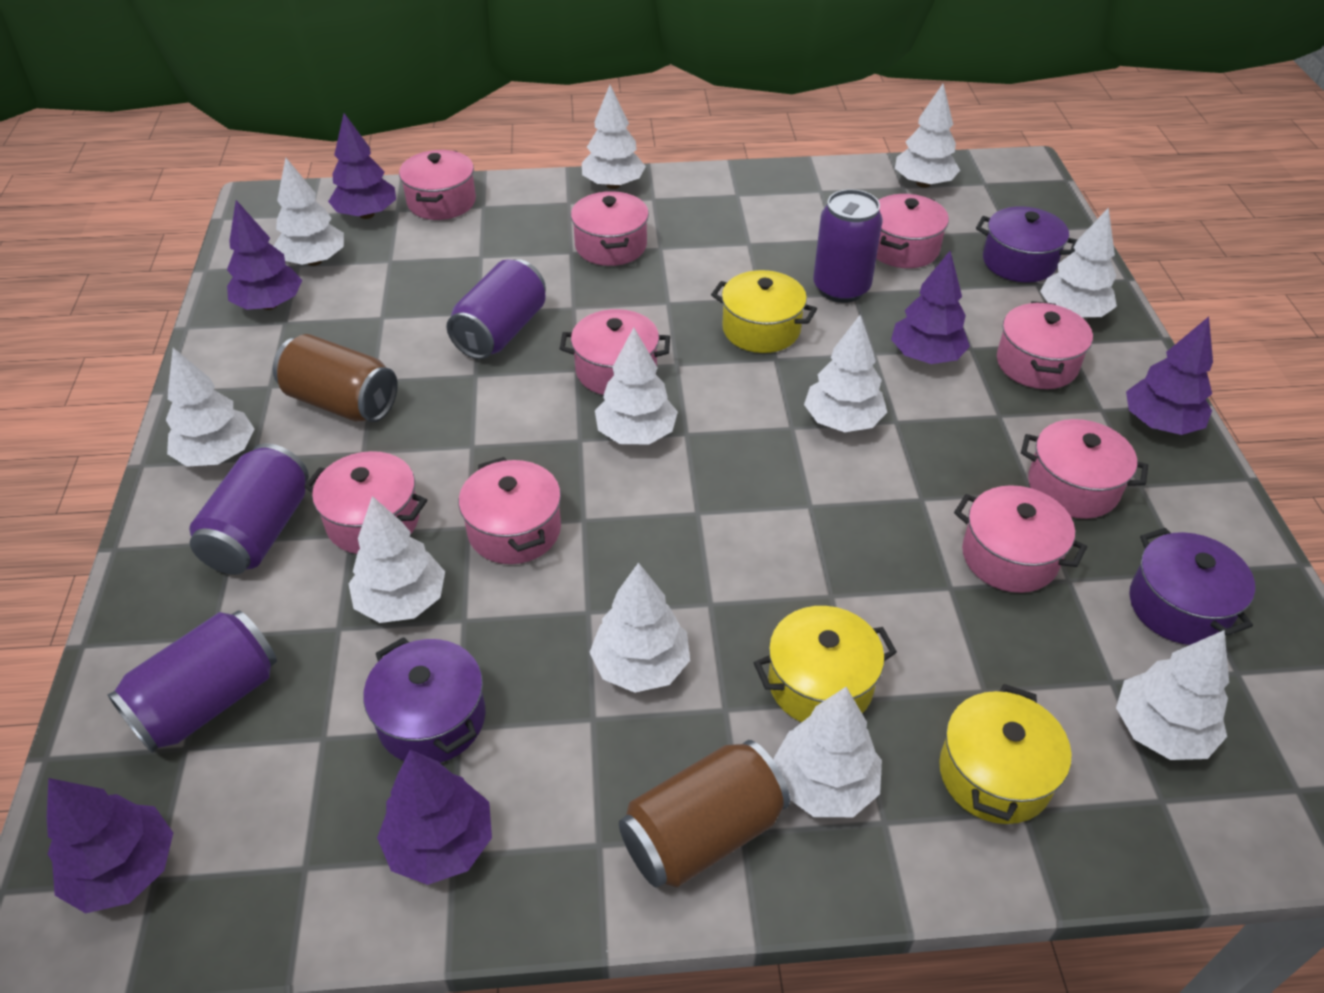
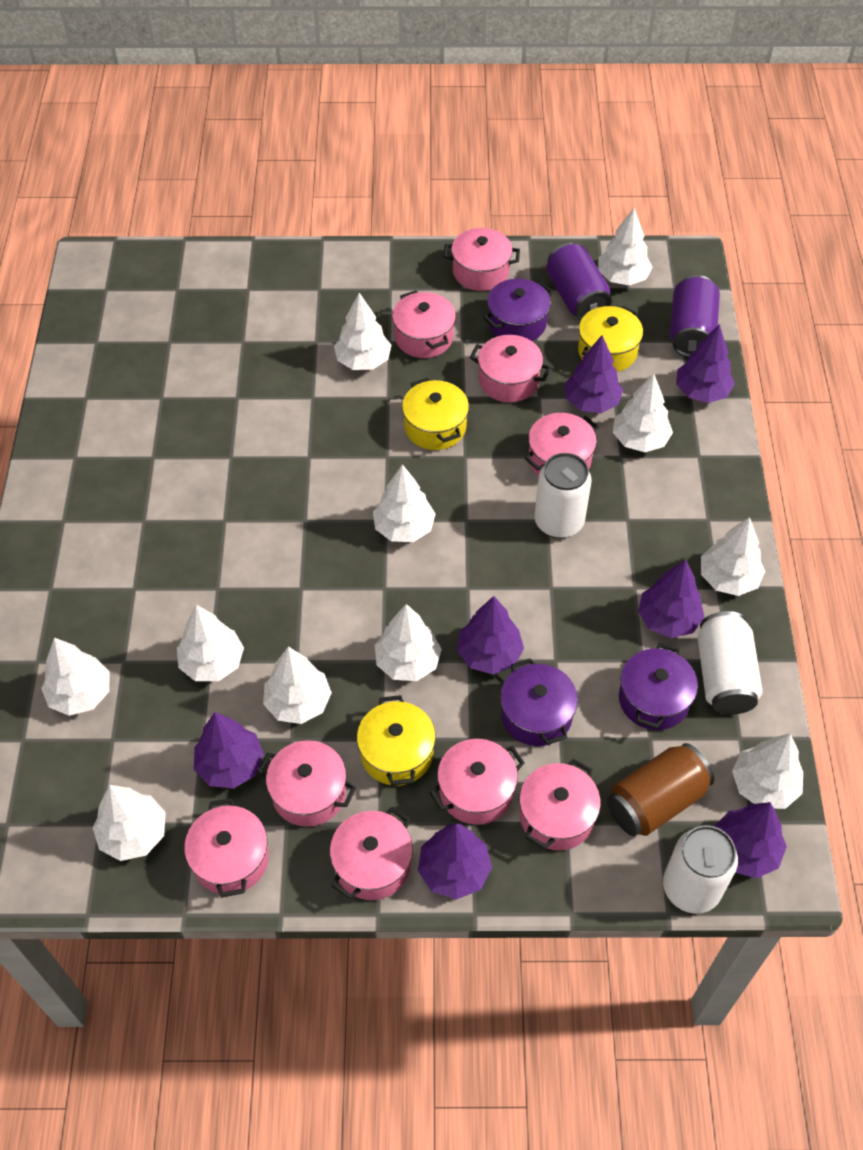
brown can: [273,334,398,422] [619,740,790,887] = 2 -> [607,743,714,836] = 1
purple can: [108,610,277,753] [189,443,309,575] [446,259,546,359] [813,189,883,303] = 4 -> [546,242,612,321] [670,275,720,357] = 2
purple tree: [47,778,173,913] [227,200,302,310] [328,113,396,219] [377,750,492,885] [891,251,970,364] [1126,317,1213,435] = 6 -> [194,712,264,789] [418,824,492,899] [457,596,524,674] [565,335,623,413] [638,560,704,638] [676,324,735,403] [714,802,787,878] = 7
white can: none = 0 -> [534,453,591,539] [663,825,738,914] [697,611,763,715] = 3

